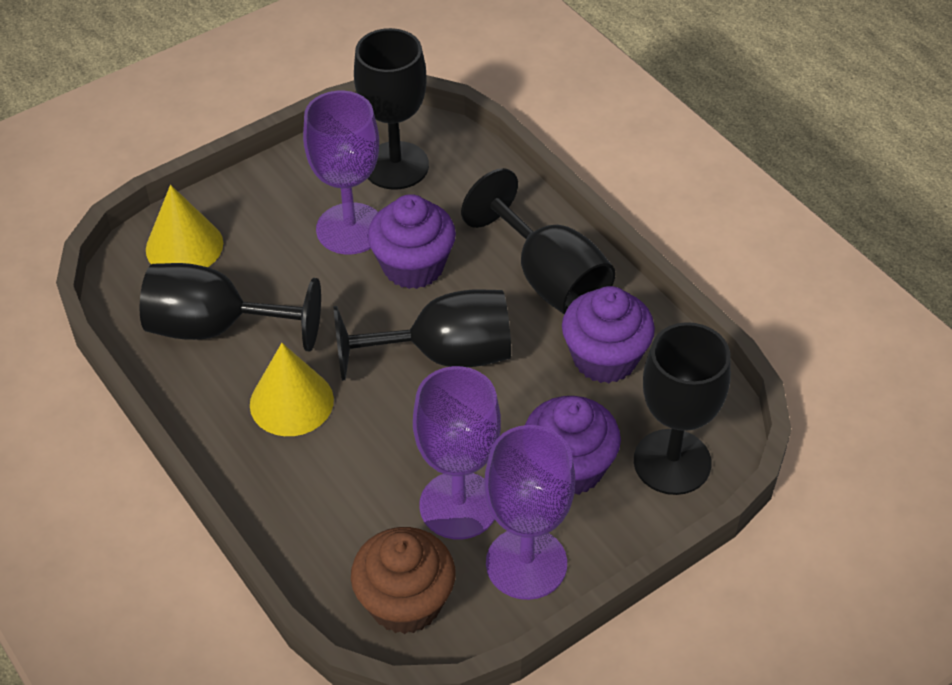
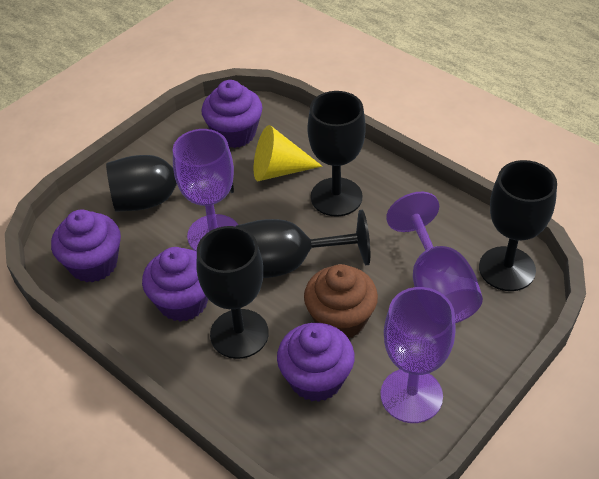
purple cupcake: [368,194,456,289] [525,396,621,495] [562,286,655,383] = 3 -> [51,210,121,283] [142,247,208,322] [201,80,262,148] [277,323,355,402] = 4
yellow cone: [146,185,223,267] [250,343,334,436] = 2 -> [254,125,322,181] = 1

